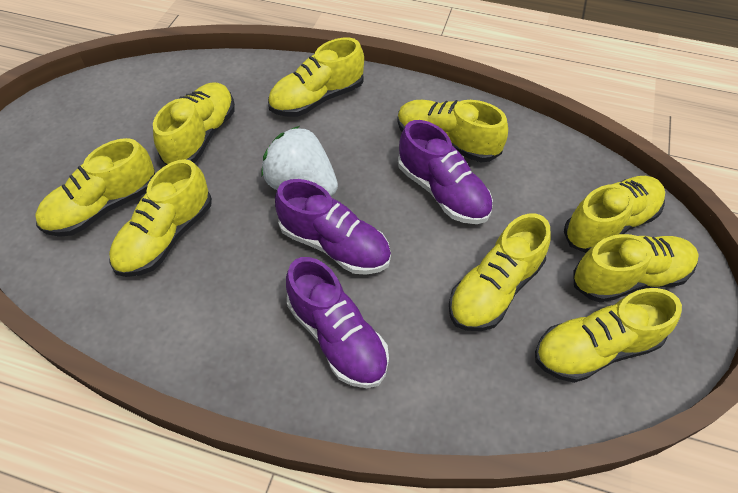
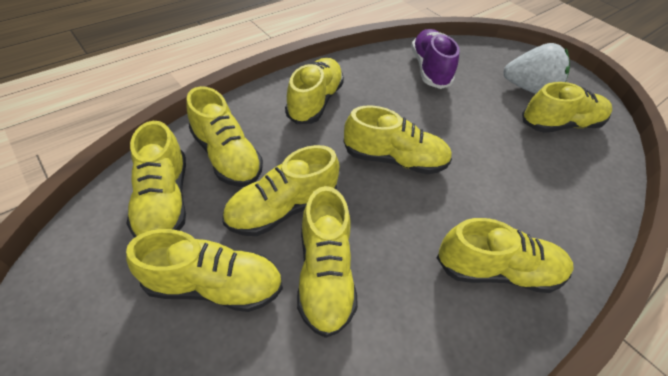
purple shoe: [275,179,391,275] [286,257,389,388] [398,120,493,224] = 3 -> [411,29,460,89] = 1

